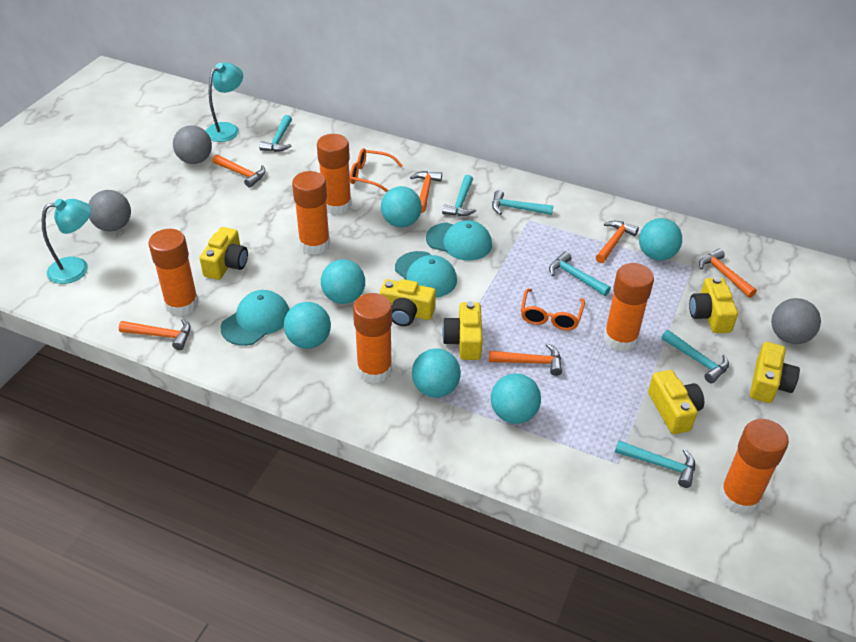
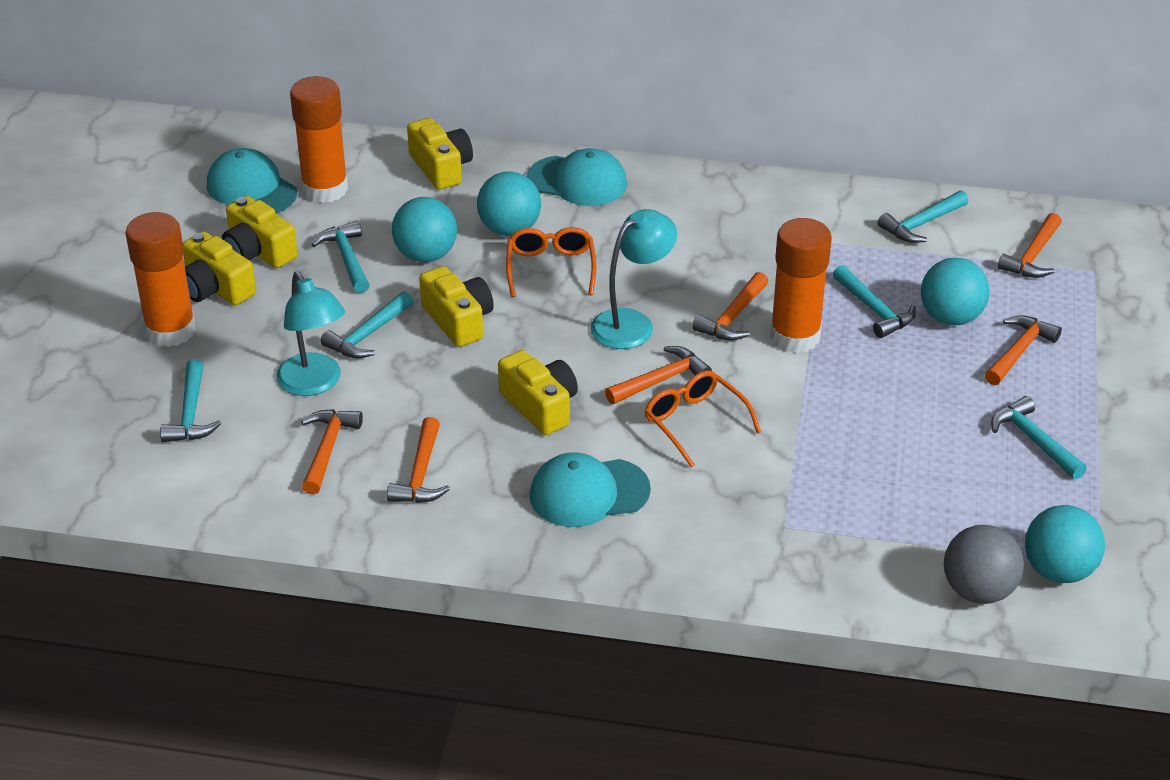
grey ball: [88,190,131,231] [173,125,212,164] [771,298,821,344] = 3 -> [944,525,1024,604] = 1
orange glue stick: [148,229,199,316] [292,171,330,255] [317,134,352,215] [353,293,392,384] [604,263,654,352] [719,419,789,514] = 6 -> [125,212,196,347] [290,76,348,203] [770,218,832,353] = 3
turquoise ball: [284,302,331,349] [321,259,365,304] [381,186,422,227] [412,348,461,398] [491,373,541,424] [639,218,682,261] = 6 -> [392,197,457,262] [477,171,541,236] [921,258,989,325] [1025,505,1105,583] = 4
yellow camera: [199,227,248,280] [380,279,436,326] [442,301,483,360] [648,370,704,434] [689,277,738,333] [750,342,800,403] = 6 -> [183,231,256,305] [222,196,298,268] [407,118,473,190] [419,266,494,347] [498,350,578,435] = 5

